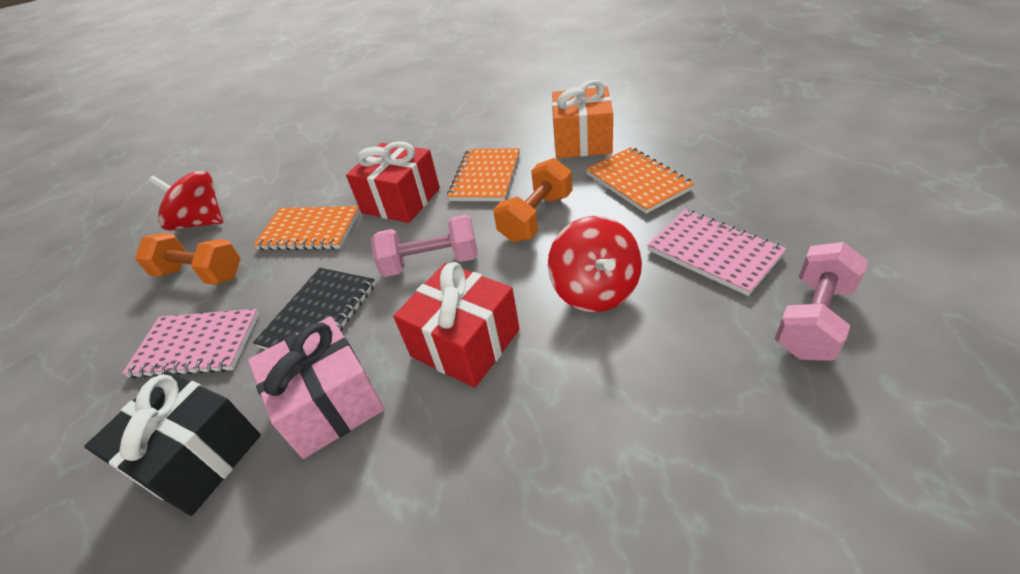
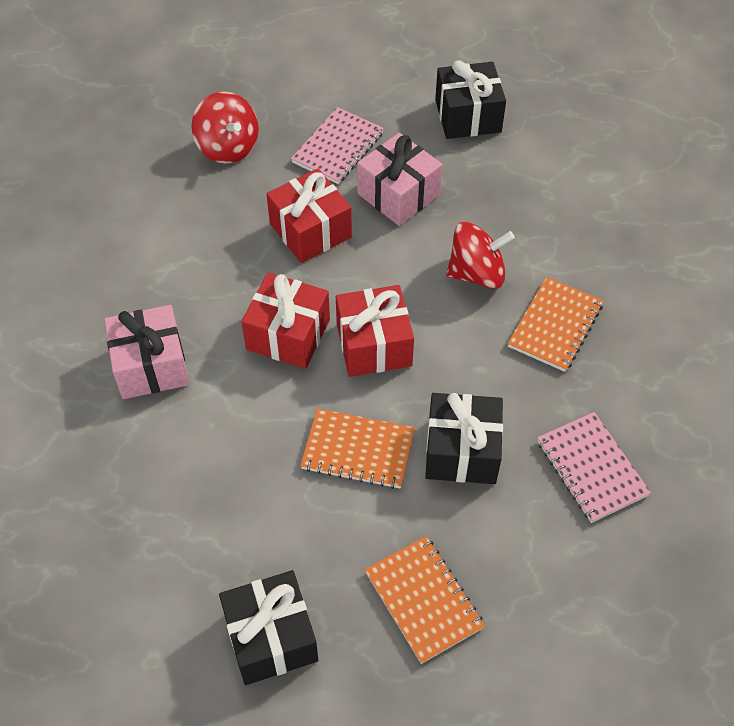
black gift: [84,370,261,516] = 1 -> [219,570,318,685] [425,393,503,484] [435,60,506,139] = 3
black notebook: [253,268,376,350] = 1 -> none = 0
orange dumbbell: [135,233,241,285] [493,158,573,242] = 2 -> none = 0
orange gift: [552,80,613,158] = 1 -> none = 0
pink dumbbell: [371,214,478,277] [775,242,868,361] = 2 -> none = 0
pink gift: [248,316,385,459] = 1 -> [104,305,189,399] [357,133,442,226] = 2
red gift: [346,141,440,223] [393,262,520,388] = 2 -> [241,272,330,369] [266,169,352,263] [336,285,414,377] = 3

